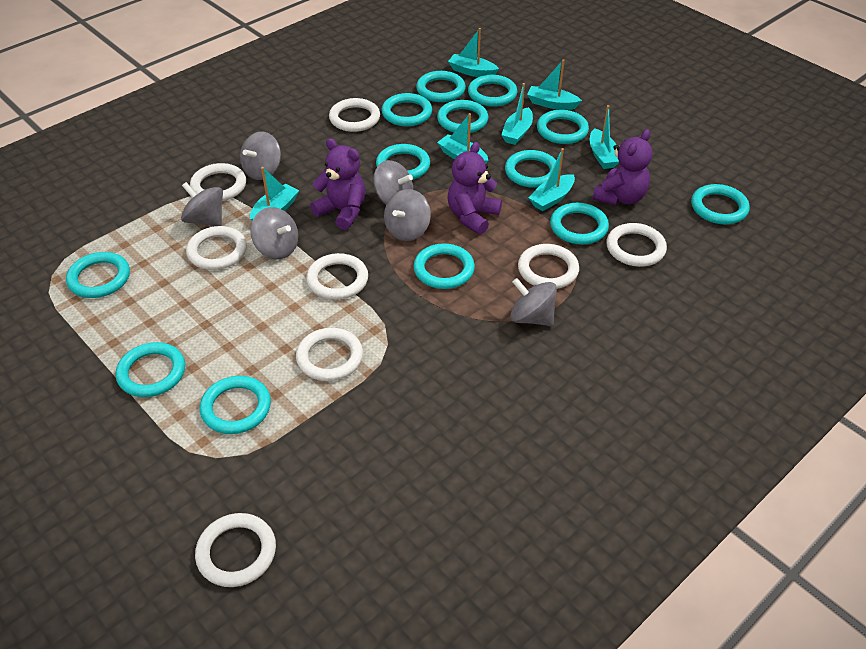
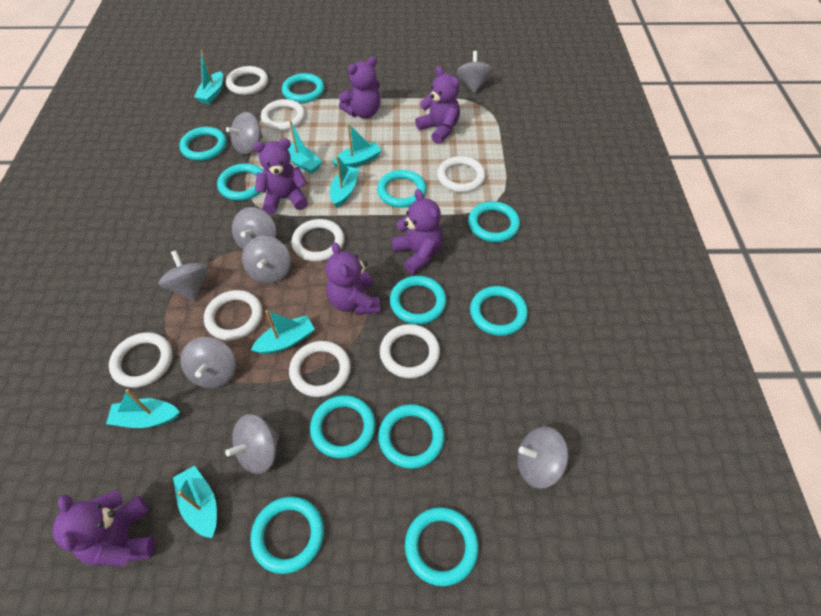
grey spinning top: [181,182,223,226] [240,132,281,180] [251,207,298,259] [373,160,413,205] [384,189,431,241] [510,278,557,326] = 6 -> [159,250,209,302] [180,337,236,389] [225,414,279,474] [226,112,263,154] [232,207,276,250] [242,236,291,284] [456,51,494,93] [517,427,569,489] = 8
purple teddy bear: [310,138,366,230] [447,142,502,235] [592,129,652,205] = 3 -> [53,490,155,566] [253,138,308,214] [326,242,380,315] [339,57,381,118] [391,189,443,274] [415,66,460,144] = 6
turquoise ring: [66,252,130,298] [116,342,185,397] [200,376,271,434] [376,144,430,180] [381,93,432,126] [413,243,475,289] [416,71,466,102] [437,100,488,133] [468,75,517,107] [505,150,556,188] [537,110,589,144] [550,203,609,245] [691,184,750,224] = 13 -> [179,127,227,161] [217,163,263,201] [250,497,324,574] [282,73,324,103] [310,395,376,458] [377,170,426,208] [378,404,445,469] [390,276,446,324] [405,507,479,586] [468,201,520,242] [470,286,528,336] = 11

